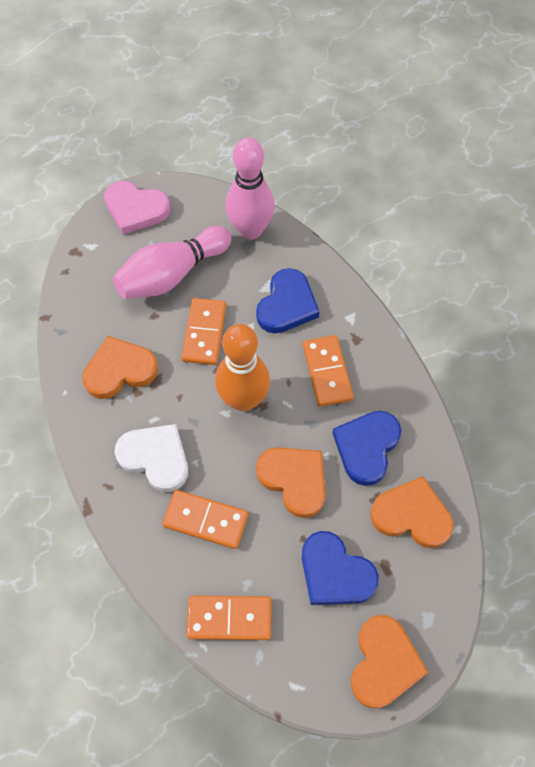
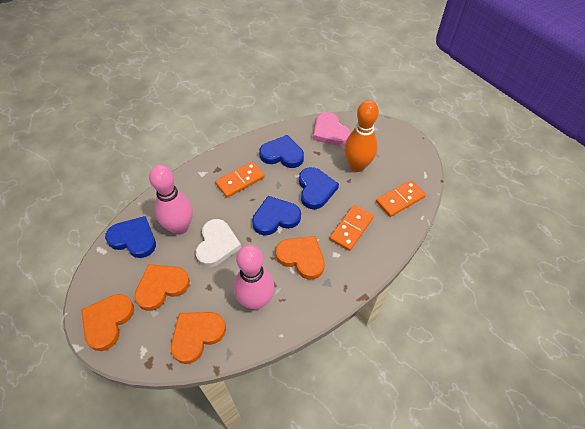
blue heart: [256,268,319,333] [302,531,379,605] [333,411,401,486] = 3 -> [105,216,156,258] [252,196,301,236] [259,135,304,168] [299,167,339,209] = 4
orange domino: [162,490,248,549] [182,298,226,365] [186,595,271,640] [303,335,354,407] = 4 -> [215,161,265,198] [330,205,374,251] [376,180,426,217] = 3

